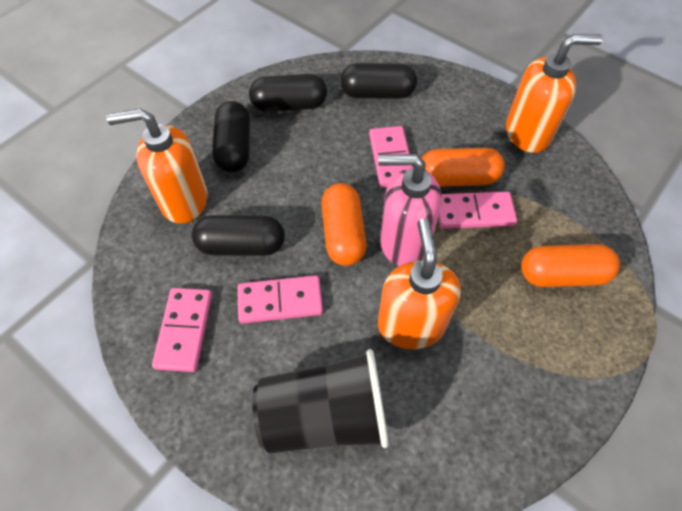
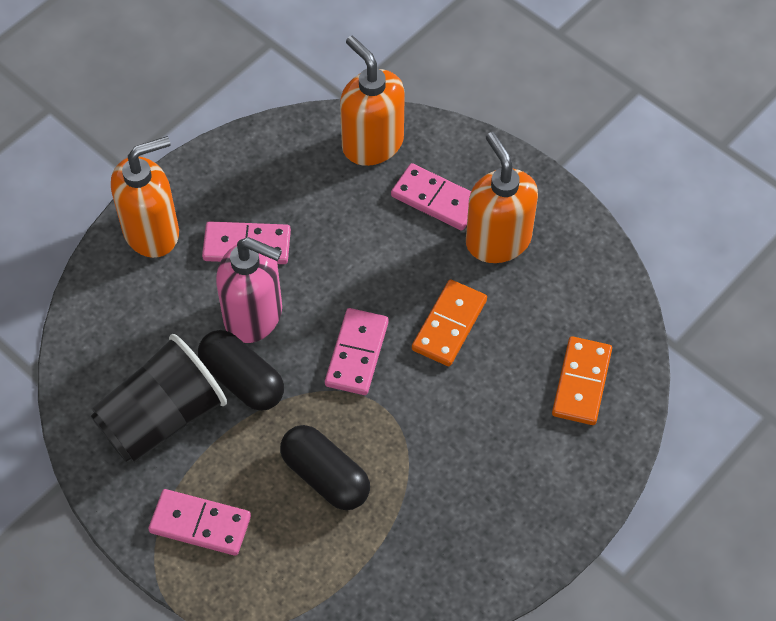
black capsule: [192,215,285,256] [212,101,250,173] [249,74,327,112] [340,63,417,99] = 4 -> [198,330,284,411] [280,425,370,510] = 2
orange capsule: [322,183,367,266] [421,148,505,187] [521,244,620,287] = 3 -> none = 0
orange domino: none = 0 -> [412,279,487,366] [552,336,612,425] = 2

